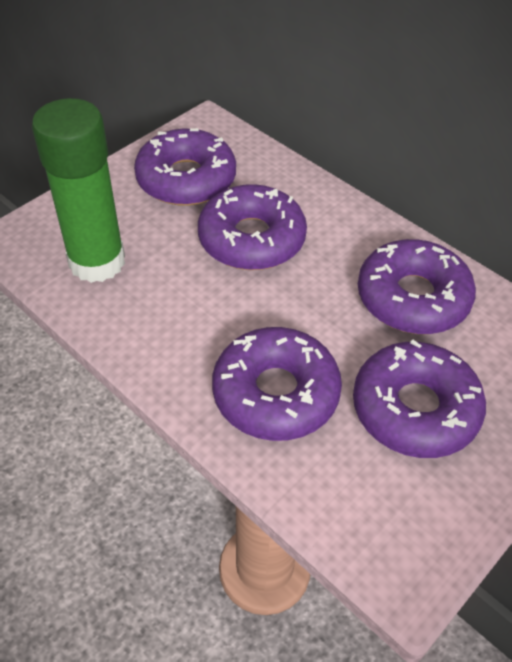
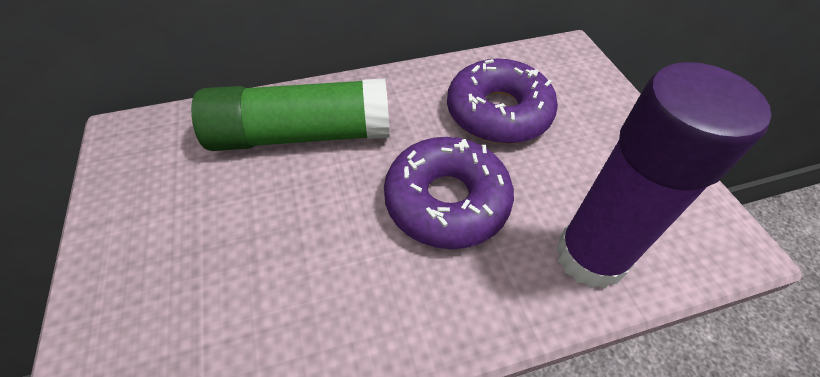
purple donut: [134,128,236,206] [198,184,307,270] [212,327,342,441] [353,340,486,458] [358,239,476,334] = 5 -> [384,137,514,249] [447,59,558,144] = 2
purple glue stick: none = 0 -> [556,62,772,289] = 1

